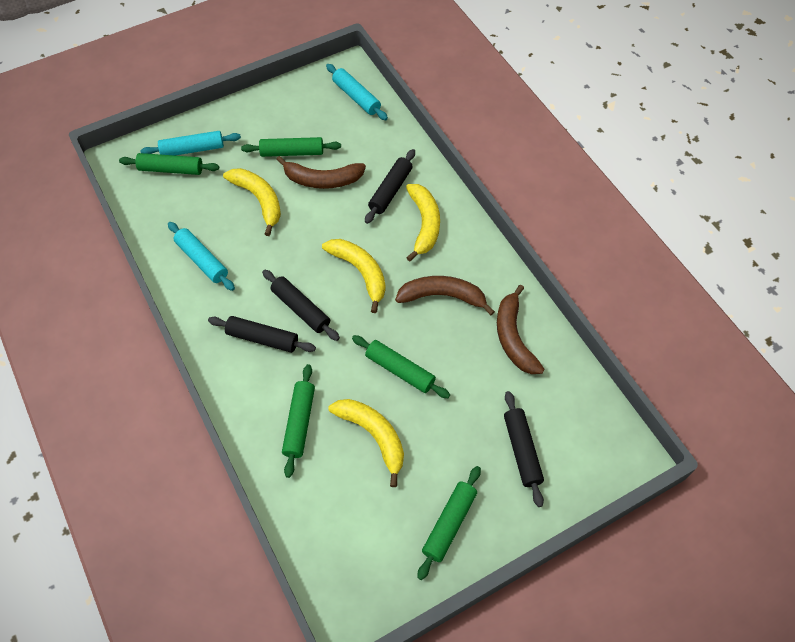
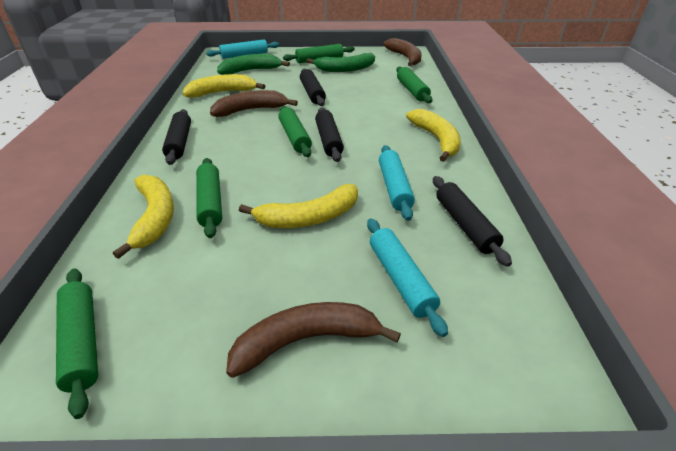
green banana: none = 0 -> [217,54,290,75] [307,53,375,72] = 2

